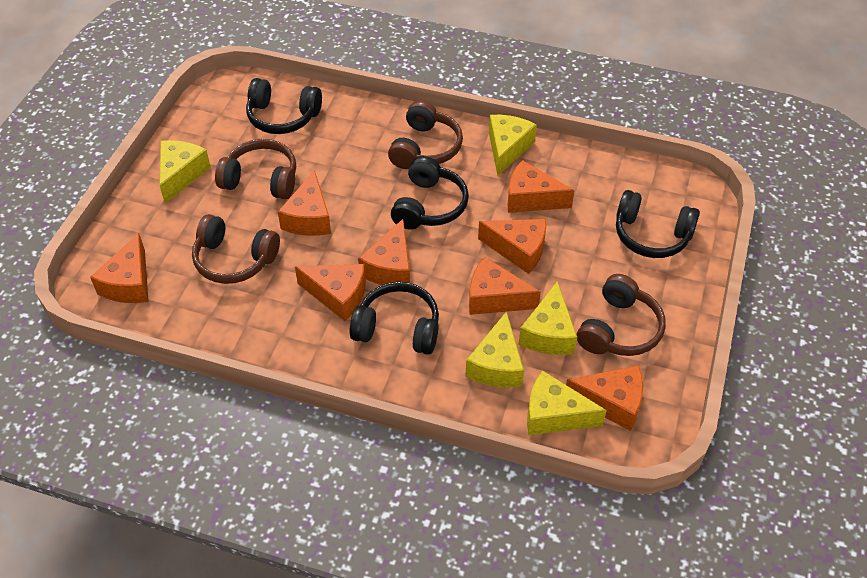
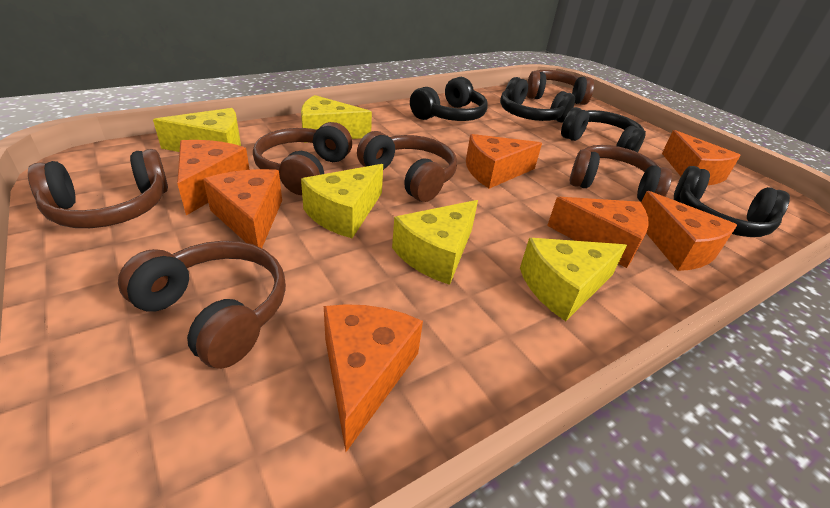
brown headphones: [192,214,280,284] [215,139,296,199] [388,101,463,169] [577,274,666,356] = 4 -> [28,149,168,228] [118,241,286,369] [253,122,352,195] [357,131,457,202] [527,70,594,105] [570,145,672,202] = 6
orange cheese: [90,233,149,303] [278,170,331,236] [295,264,366,321] [358,219,410,285] [469,257,541,315] [478,219,546,274] [508,160,575,213] [566,366,643,431] = 8 -> [177,140,250,216] [203,169,282,248] [324,304,423,452] [466,134,542,189] [547,197,649,268] [641,191,737,271] [662,130,741,186] = 7

